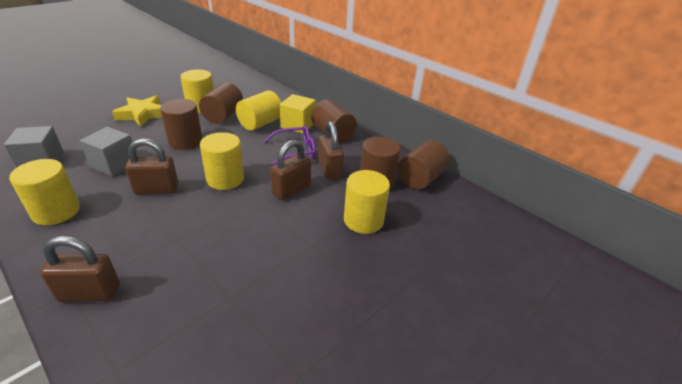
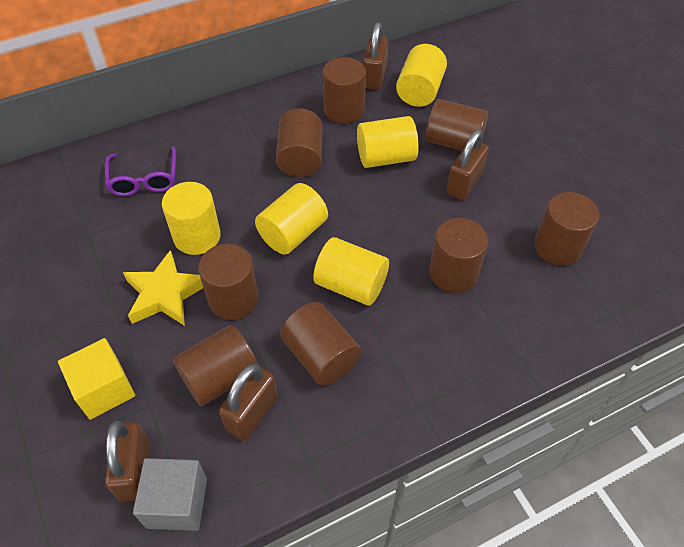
brown cylinder: [160,99,202,150] [199,82,243,124] [311,100,357,143] [360,136,401,190] [398,140,450,189] = 5 -> [173,325,258,406] [198,244,259,320] [276,108,323,177] [280,302,361,385] [323,57,366,124] [426,99,488,151] [429,218,488,293] [534,192,599,266] = 8
grey cube: [4,126,64,168] [79,127,132,176] = 2 -> [133,458,207,531] = 1

